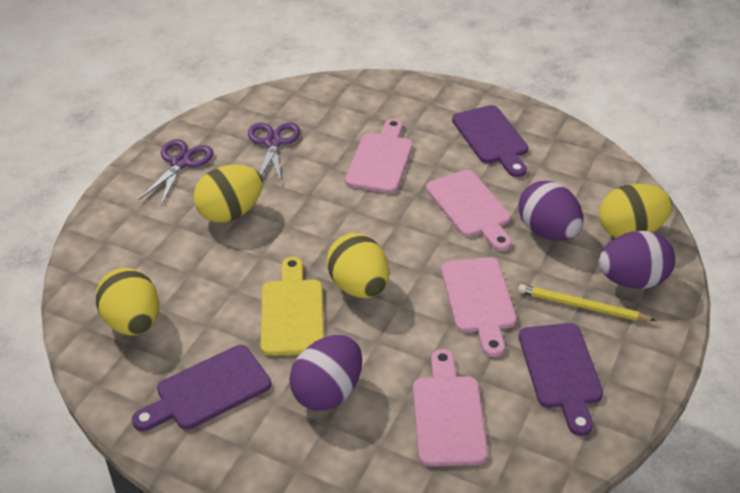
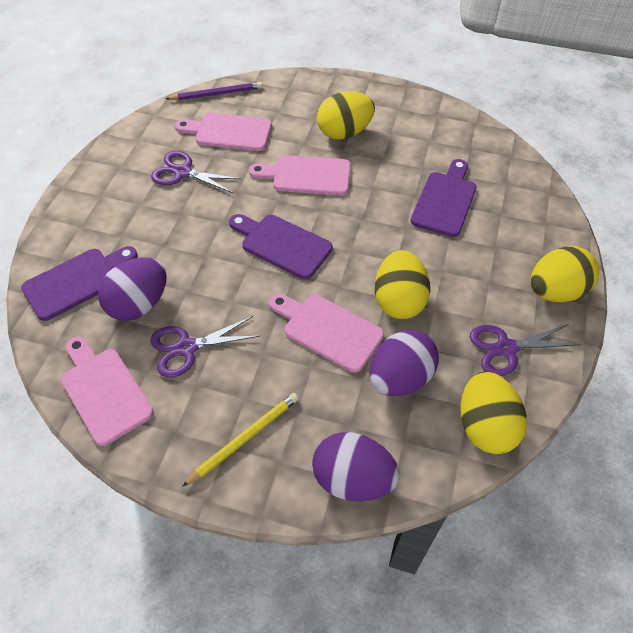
purple pencil: none = 0 -> [166,82,263,100] = 1
purple scissors: [138,139,214,206] [248,123,300,185] = 2 -> [150,316,260,378] [151,151,242,193] [470,324,581,376] = 3
yellow cutting board: [261,257,324,356] = 1 -> none = 0

